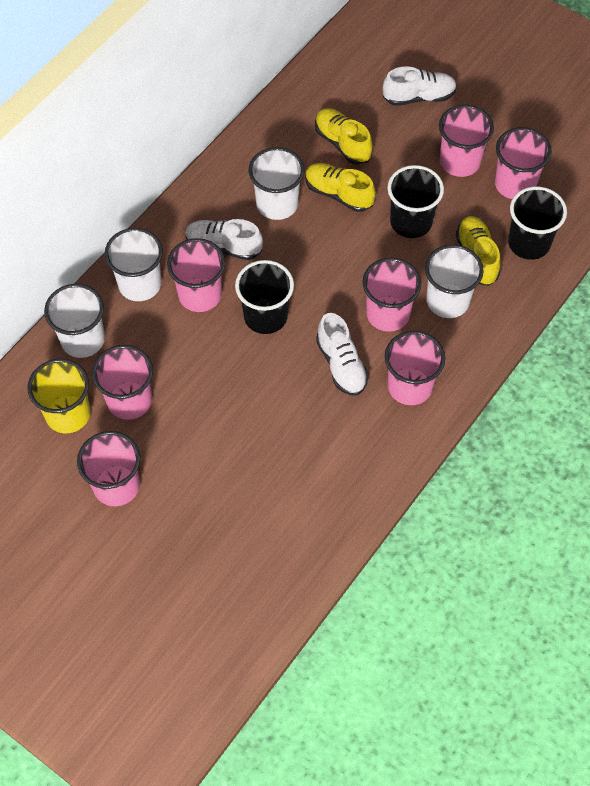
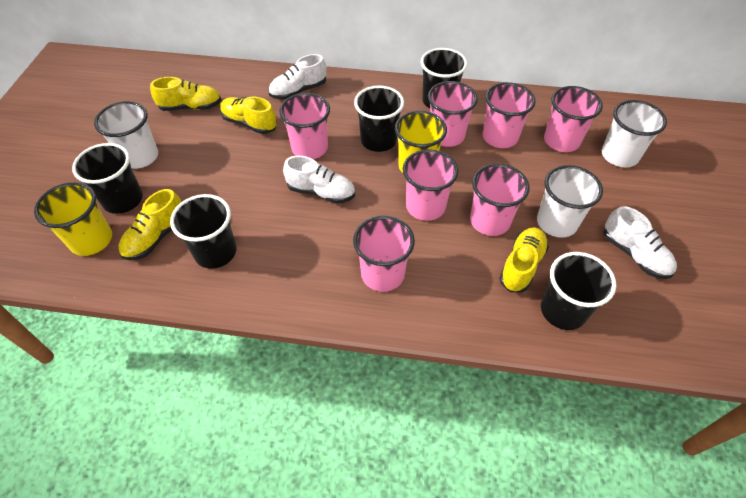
black cup: [235,260,294,334] [387,165,444,238] [508,187,567,260] = 3 -> [72,143,143,214] [170,194,236,269] [354,85,404,152] [421,48,467,108] [541,252,616,330] = 5
white cup: [44,284,105,358] [105,228,163,301] [249,147,304,220] [425,245,484,318] = 4 -> [94,101,158,169] [537,165,603,238] [601,100,667,167] = 3
yellow cup: [27,359,91,433] = 1 -> [34,182,112,256] [395,111,447,173] = 2
yellow shoe: [305,163,376,212] [315,108,373,165] [456,216,501,286] = 3 -> [118,189,181,260] [150,77,222,111] [220,97,277,134] [499,227,549,292] = 4

